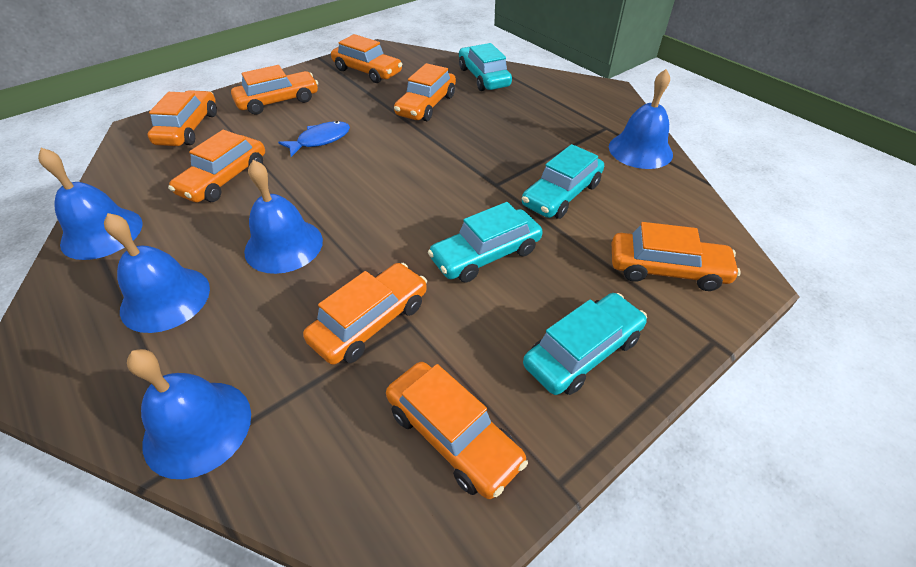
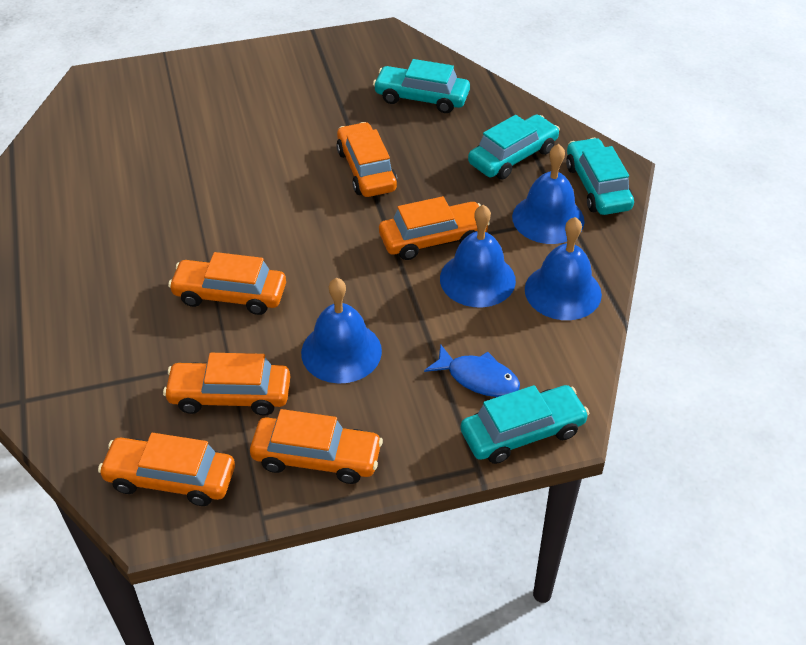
blue bell: [38,148,143,260] [104,213,210,333] [127,349,251,479] [244,160,323,274] [609,69,673,169] = 5 -> [301,278,382,384] [440,205,516,307] [512,144,585,244] [525,217,602,320] = 4
orange car: [147,90,217,146] [168,130,265,203] [231,65,318,115] [303,263,427,365] [331,34,402,83] [386,362,528,499] [394,63,456,121] [612,222,741,291] = 8 -> [98,433,235,506] [163,353,290,416] [168,252,286,315] [250,409,383,484] [337,122,397,197] [379,196,490,260] = 6

